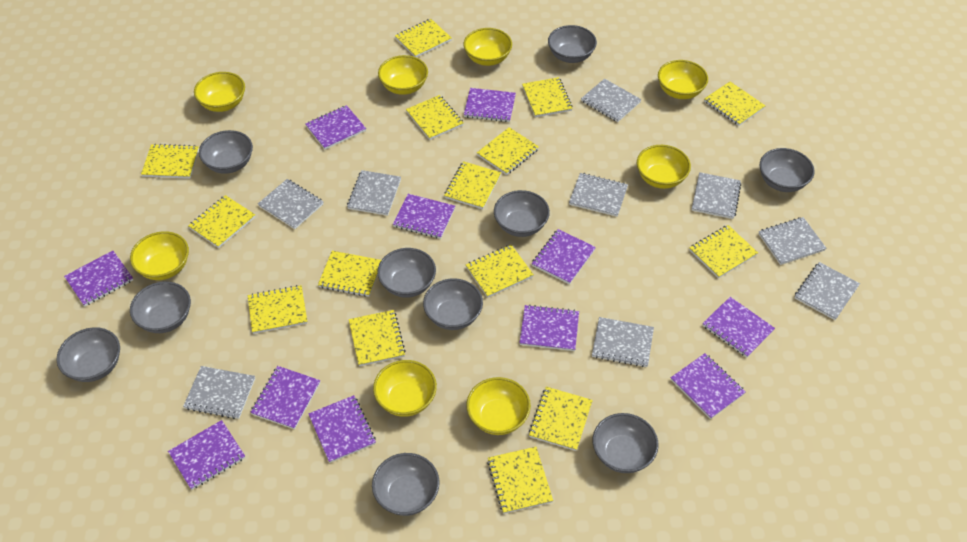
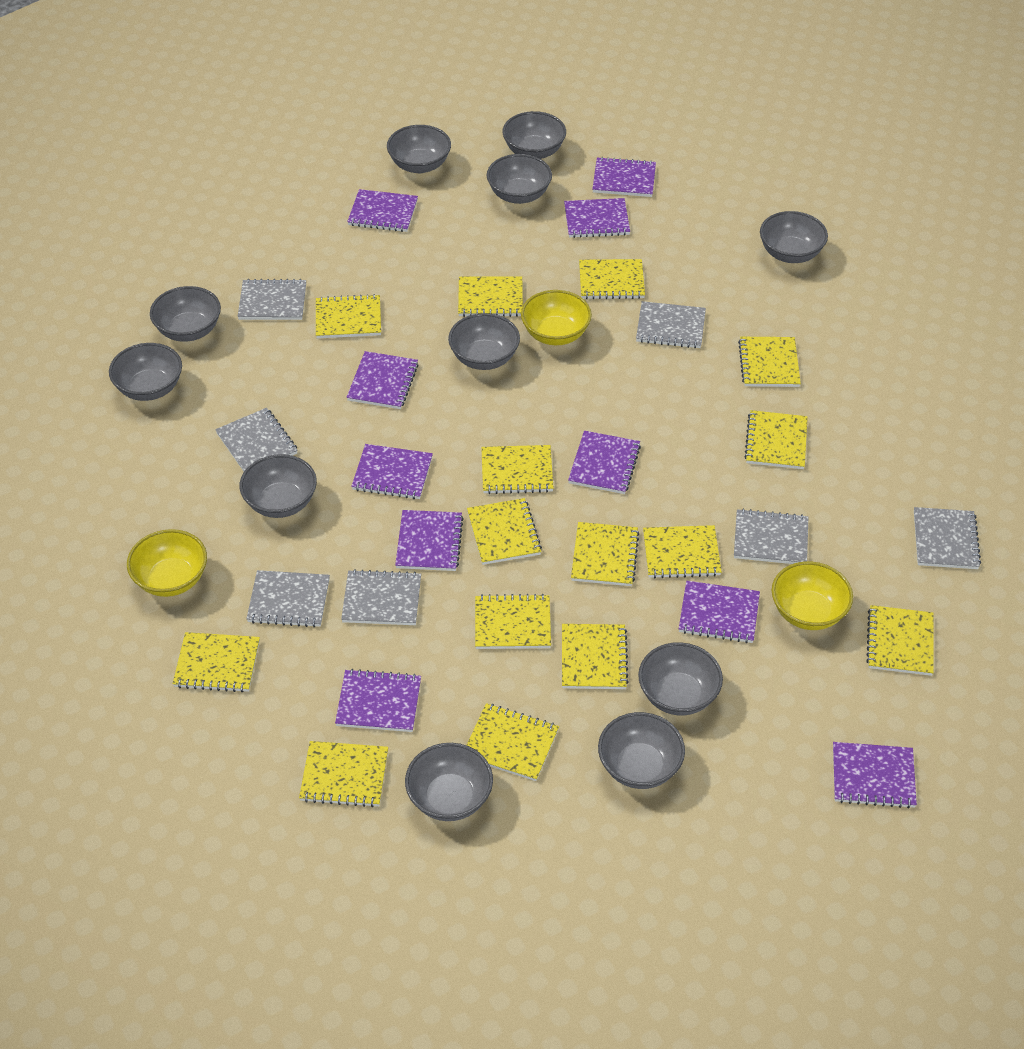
grey bowl: [57,327,120,382] [130,281,191,333] [199,130,253,174] [372,453,439,516] [377,248,436,298] [423,278,483,330] [494,190,550,237] [548,25,597,63] [593,413,659,473] [760,148,814,192] = 10 -> [109,343,182,401] [150,286,221,342] [239,454,317,518] [387,125,451,173] [405,743,493,821] [448,313,520,370] [487,154,552,204] [502,111,566,159] [598,712,685,789] [638,642,723,716] [760,211,828,263] = 11
grey notebook: [183,366,255,419] [258,179,324,229] [347,170,401,216] [569,173,628,217] [581,78,642,122] [592,317,654,367] [692,172,741,219] [759,217,826,265] [795,262,860,320] = 9 -> [215,408,298,471] [238,279,306,320] [246,570,330,627] [341,569,421,625] [636,301,706,348] [734,509,808,564] [914,507,981,569] = 7
purple notebook: [64,251,133,306] [168,420,245,490] [250,366,320,429] [306,105,366,149] [308,395,376,463] [393,194,455,239] [464,88,516,122] [520,305,579,351] [532,229,596,284] [671,353,746,419] [702,297,775,358] = 11 -> [335,669,421,732] [346,351,419,409] [347,189,418,232] [351,444,433,499] [395,510,464,571] [564,198,630,238] [568,431,641,494] [592,157,656,197] [679,581,760,643] [833,742,917,809] = 10
yellow bowl: [130,231,189,280] [194,72,245,112] [373,360,437,417] [378,55,428,95] [463,28,512,66] [466,377,531,435] [637,145,691,189] [658,60,708,99] = 8 -> [127,529,207,597] [521,290,592,345] [772,561,853,630] = 3

